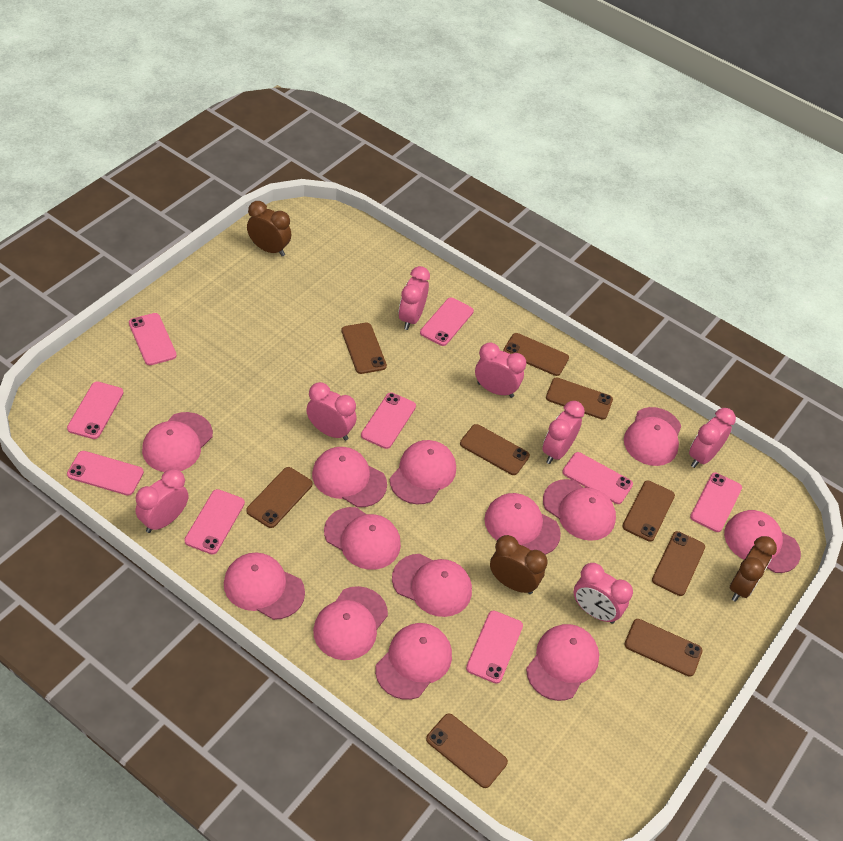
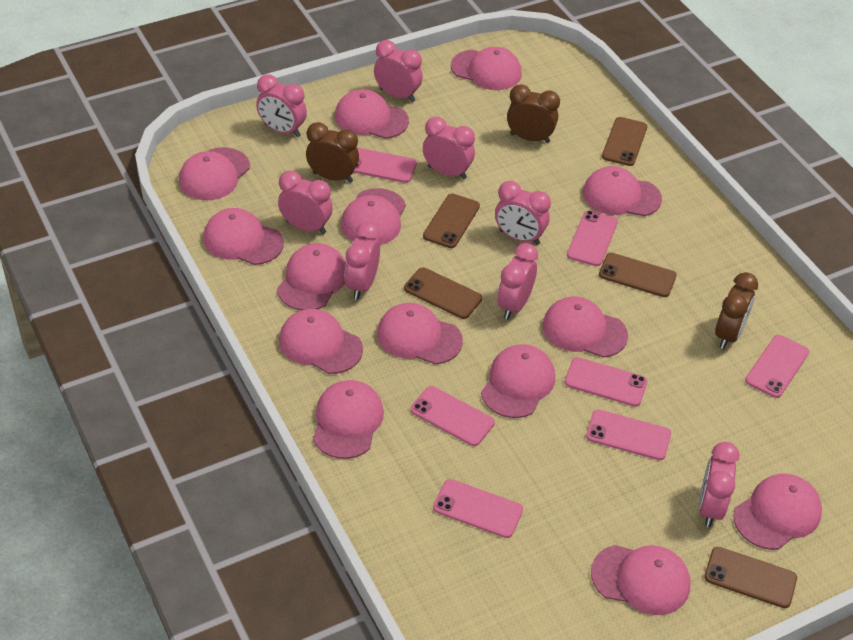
brown phone: [246,467,313,528] [342,323,387,374] [426,713,508,788] [460,424,530,475] [503,333,569,376] [546,377,613,420] [622,480,675,542] [624,619,703,677] [652,531,705,596] = 9 -> [404,267,482,319] [423,193,480,248] [599,253,677,297] [602,117,648,166] [704,547,797,608] = 5
pink cap: [142,412,213,472] [224,553,305,620] [312,447,387,507] [313,586,388,660] [324,507,401,570] [375,623,452,700] [390,440,456,505] [392,554,472,617] [484,493,561,555] [526,624,599,701] [543,479,616,541] [624,407,681,466] [724,510,801,573] = 13 -> [179,147,250,200] [203,208,284,265] [277,243,346,310] [279,309,363,374] [313,380,384,459] [335,89,409,139] [341,188,406,245] [377,303,463,364] [451,47,522,90] [481,344,555,418] [543,296,628,358] [583,166,662,216] [591,545,690,615] [733,474,822,550] = 14
pink clock: [135,469,188,533] [306,382,357,441] [399,266,430,330] [475,342,526,398] [542,401,585,464] [574,563,633,624] [689,408,736,468] = 7 -> [256,74,307,137] [278,171,333,234] [344,222,380,300] [374,40,423,102] [423,117,475,179] [495,181,551,245] [497,243,538,320] [698,442,739,527] = 8
pink phone: [67,382,124,439] [67,451,144,496] [129,313,177,365] [184,489,245,554] [361,392,416,449] [420,298,474,346] [466,611,523,684] [562,452,633,504] [690,473,742,532] = 9 -> [353,147,417,183] [411,386,495,446] [433,479,523,538] [565,357,648,407] [567,210,618,266] [586,409,671,460] [745,335,809,398] = 7

